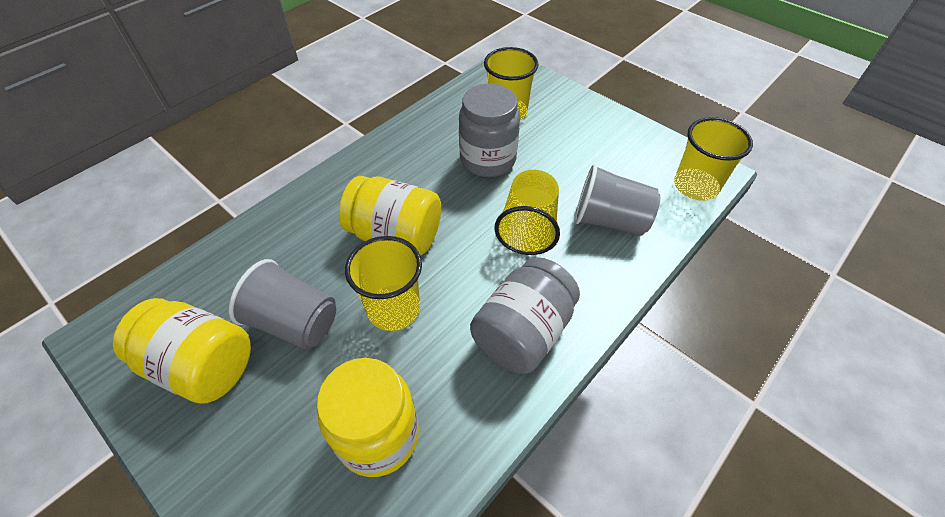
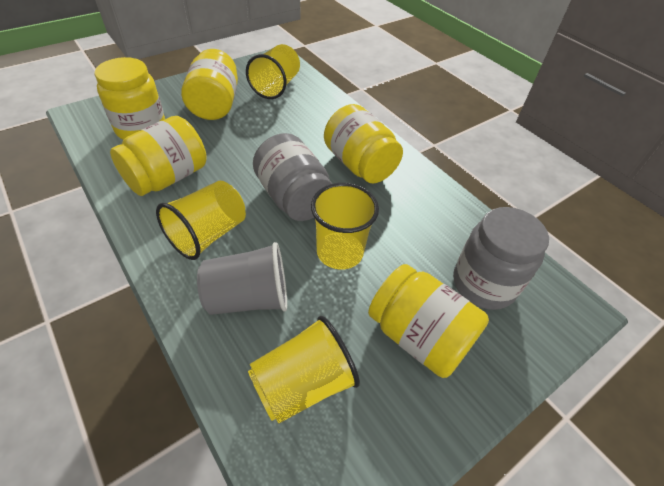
grey cup: [228,259,336,350] [575,164,660,235] = 2 -> [197,242,287,315] = 1
yellow jar: [113,298,251,404] [317,358,419,477] [339,176,441,256] = 3 -> [94,57,165,140] [110,116,207,196] [181,49,238,120] [324,104,403,183] [368,264,489,378] = 5

